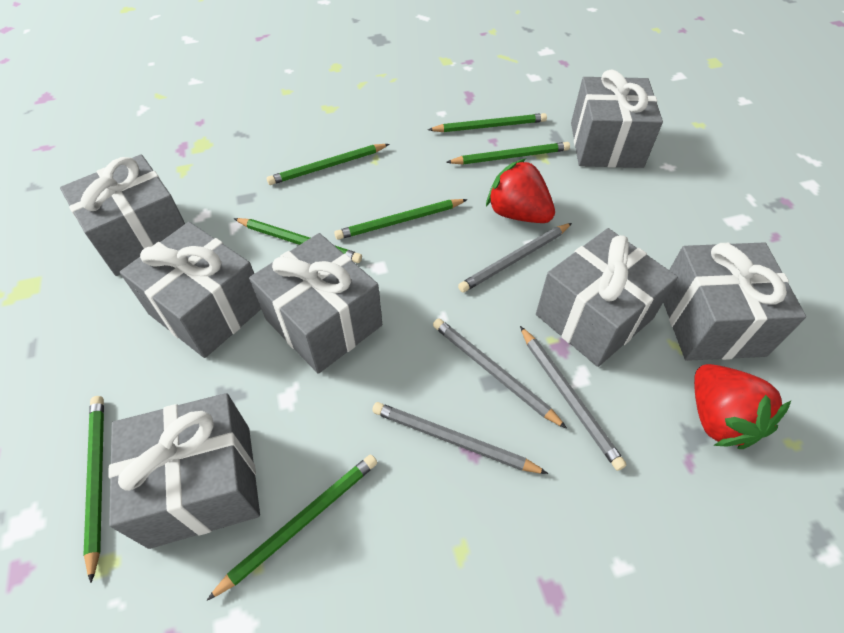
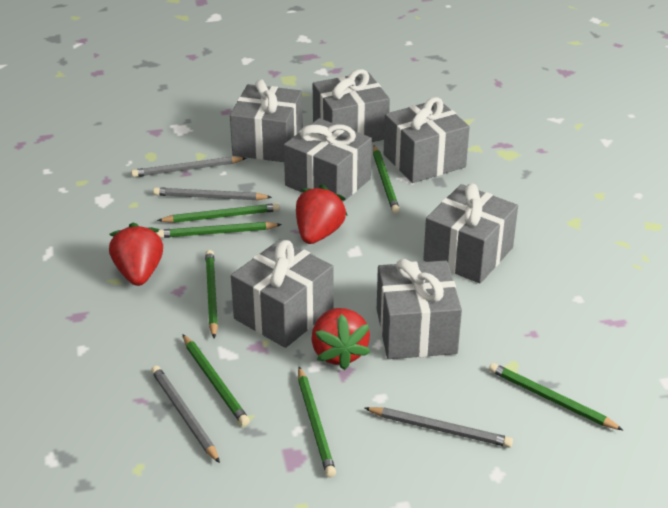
red strawberry: [486,158,555,223] [694,364,791,449] = 2 -> [109,223,163,286] [296,185,348,244] [311,308,371,370] = 3

